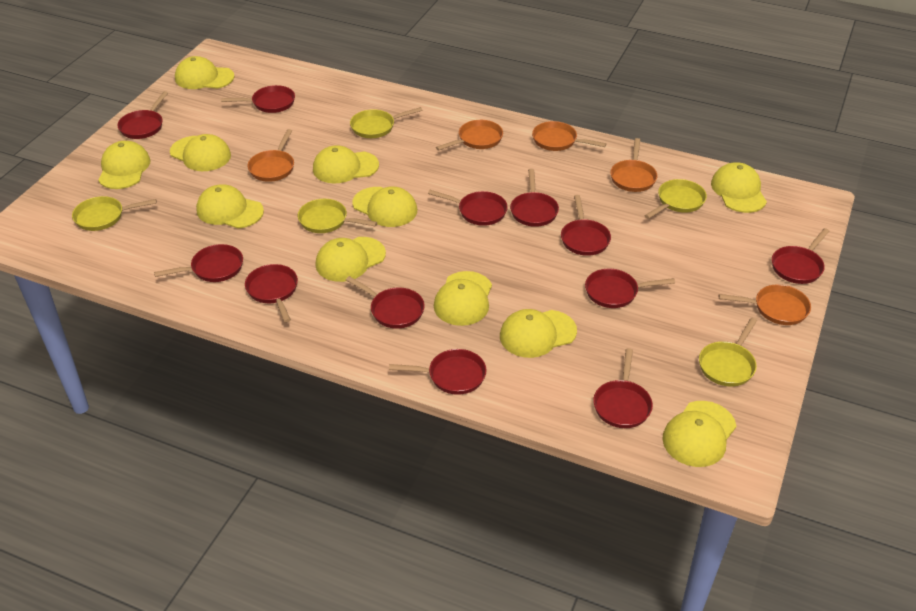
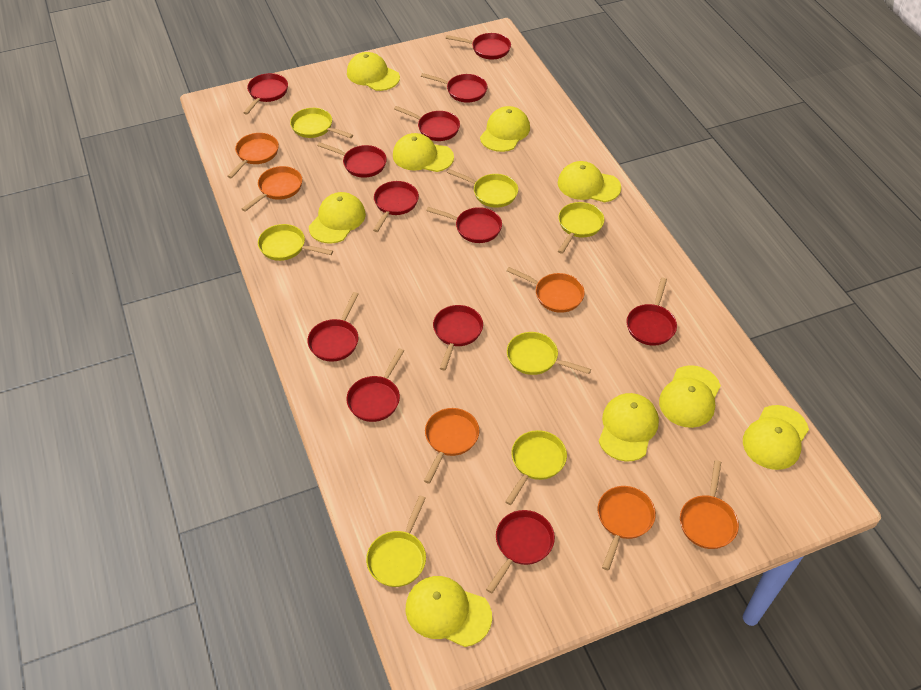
orange pan: [247,129,294,182] [436,120,503,151] [532,121,606,151] [610,138,658,192] [719,284,811,325] = 5 -> [227,133,279,178] [242,166,302,212] [424,408,479,484] [506,267,585,313] [597,486,656,571] [680,460,739,549] = 6
yellow cap: [98,141,150,189] [170,134,231,171] [175,56,235,89] [196,184,264,229] [313,145,379,183] [315,237,386,282] [352,187,417,227] [434,271,492,326] [500,309,577,358] [662,401,736,467] [711,162,767,213] = 11 -> [309,192,366,244] [347,52,400,91] [393,133,454,172] [406,576,492,647] [480,106,530,152] [558,161,621,202] [599,393,659,462] [659,365,721,428] [743,405,809,470] = 9
yellow pan: [72,196,157,231] [298,199,377,233] [350,107,422,138] [644,179,707,219] [699,318,757,387] = 5 -> [258,224,333,261] [290,108,353,138] [366,496,426,587] [447,169,518,208] [505,430,567,505] [507,332,591,375] [558,202,604,254] = 7

